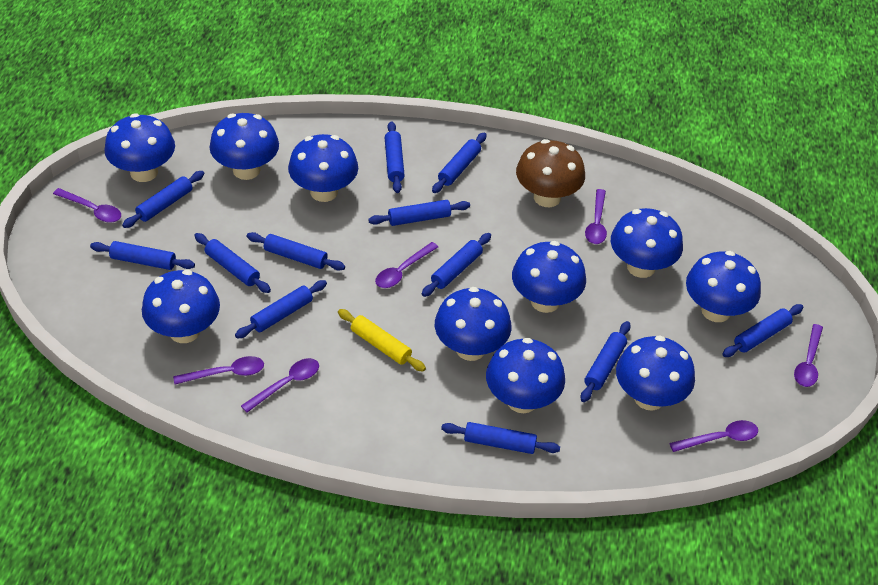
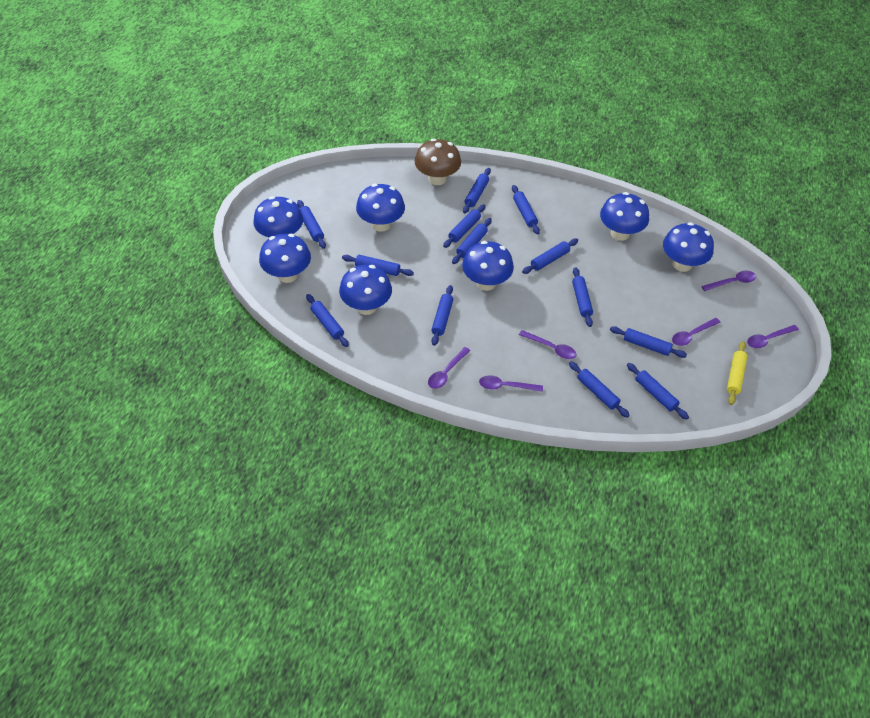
blue mushroom: [104,113,175,182] [142,270,220,343] [209,113,279,180] [288,134,358,202] [435,287,512,361] [486,338,565,413] [512,241,586,313] [611,208,683,278] [616,336,695,411] [686,251,761,322] = 10 -> [253,196,303,238] [259,233,311,283] [339,265,392,315] [356,184,405,232] [462,241,514,291] [600,192,649,241] [663,222,714,272] = 7
blue rolling pin: [90,241,195,270] [122,171,204,228] [194,233,271,293] [235,280,327,338] [247,232,345,271] [368,200,470,226] [385,121,405,193] [422,233,491,297] [432,132,487,193] [441,422,560,454] [581,321,631,402] [722,304,804,357] = 12 -> [297,200,326,249] [306,294,349,347] [342,255,414,276] [431,285,453,346] [443,204,486,248] [452,218,492,264] [463,168,491,213] [512,185,540,235] [522,239,578,274] [569,362,630,418] [572,267,593,327] [610,326,687,358] [627,363,689,420] = 13
purple spoon: [53,188,121,223] [173,356,264,384] [241,358,319,413] [375,242,438,288] [585,189,607,244] [670,420,758,452] [794,324,823,387] = 7 -> [428,347,470,389] [479,375,543,392] [519,330,576,359] [672,318,721,346] [702,271,756,291] [747,325,799,348] = 6

